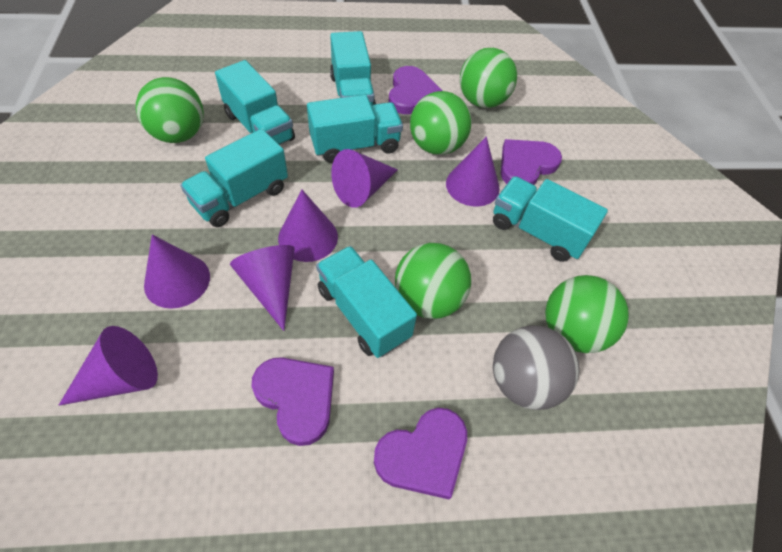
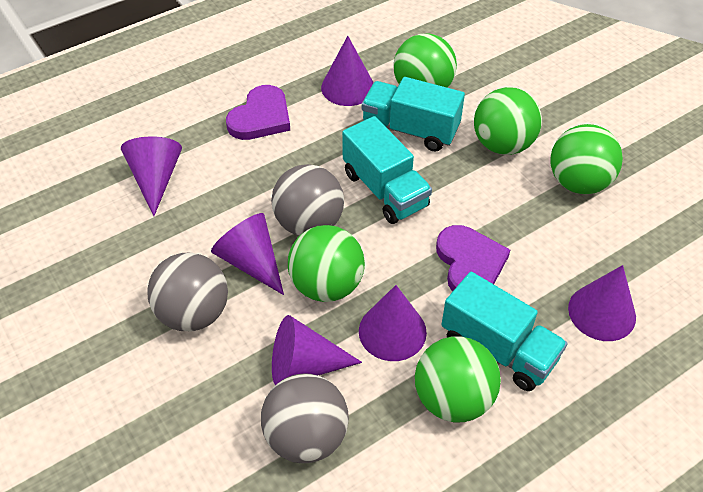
grey ball: [493,325,580,410] = 1 -> [147,253,228,331] [261,373,349,463] [271,164,344,236] = 3
purple heart: [251,357,334,446] [374,408,467,500] [389,66,443,114] [501,139,562,185] = 4 -> [226,85,290,140] [436,225,510,292] = 2
turquoise truck: [180,129,288,227] [215,60,295,145] [307,95,403,163] [316,246,417,358] [330,31,376,106] [493,176,608,262] = 6 -> [342,116,432,224] [362,77,465,152] [441,272,568,391] = 3

